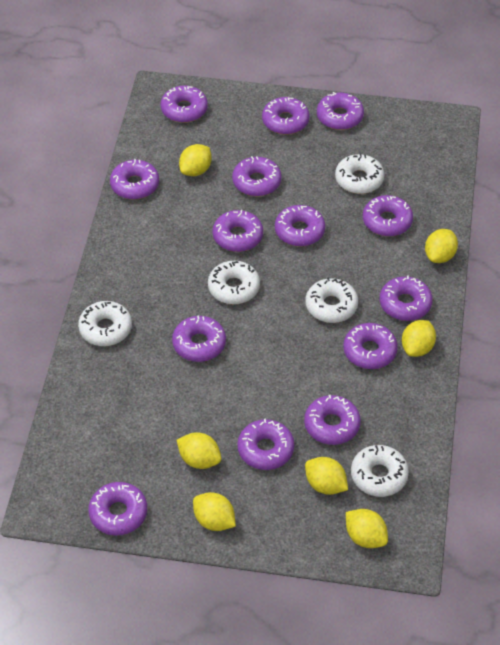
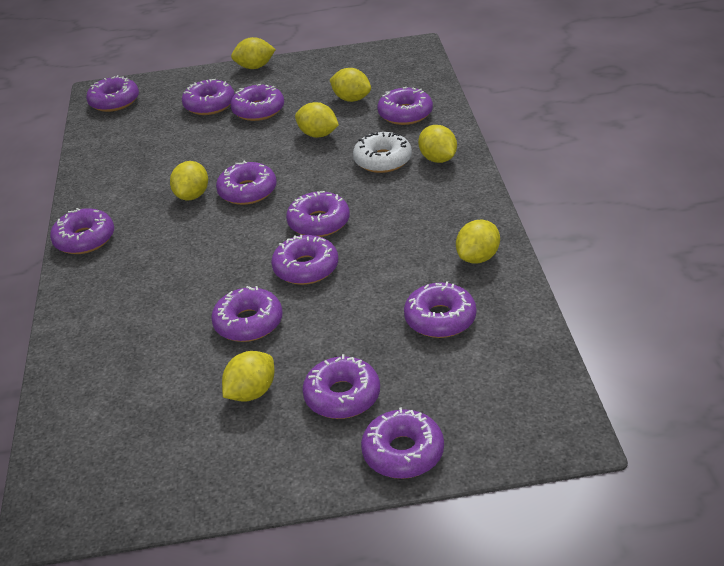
purple donut: [88,482,147,536] [110,159,159,200] [161,86,208,123] [172,315,226,362] [213,210,263,252] [232,156,282,196] [237,419,294,470] [262,97,310,135] [275,205,325,247] [304,395,361,445] [317,92,364,130] [343,323,398,369] [363,195,413,236] [380,275,433,321] = 14 -> [50,208,114,254] [86,75,139,112] [182,79,235,115] [211,286,283,342] [216,161,277,205] [231,84,284,121] [271,235,338,285] [286,191,350,237] [302,354,380,419] [361,407,444,479] [377,87,433,125] [404,281,476,338] = 12
white donut: [78,301,132,346] [208,261,260,304] [306,277,358,323] [335,153,385,194] [351,445,409,497] = 5 -> [353,132,412,173] = 1

